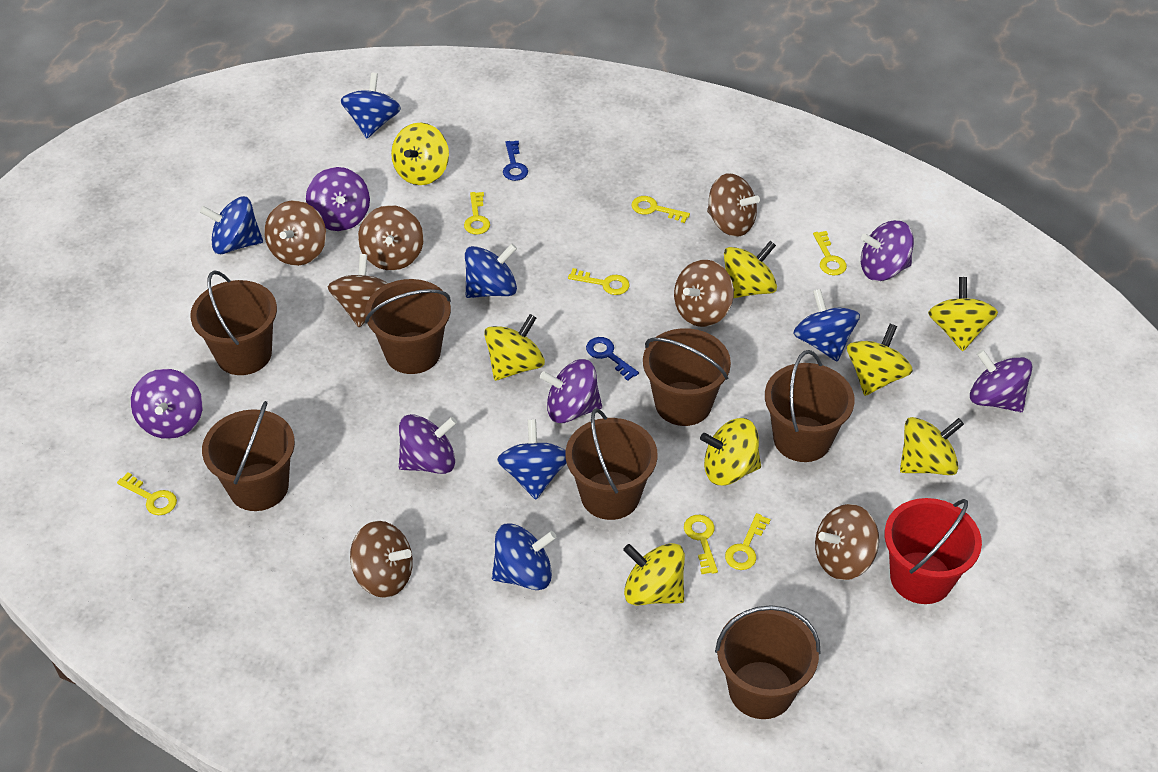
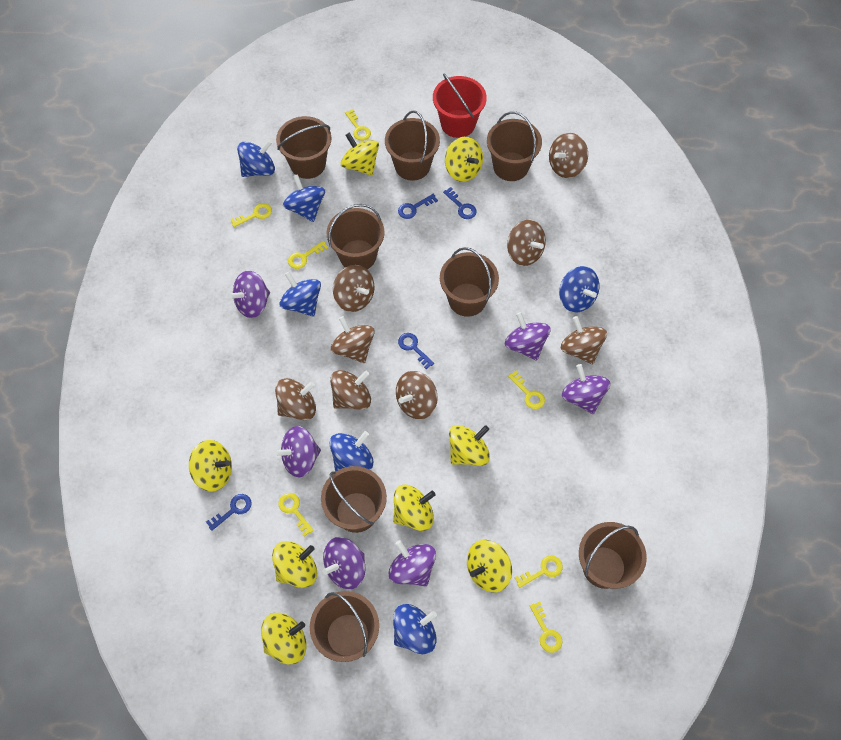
blue key: [503,141,528,181] [586,337,639,381] = 2 -> [206,494,252,531] [398,194,438,219] [398,333,434,369] [443,187,477,219] = 4
brown bucket: [190,270,277,375] [202,401,295,511] [365,279,451,374] [566,409,658,520] [643,328,731,426] [715,605,821,719] [765,350,855,462] = 7 -> [276,116,332,179] [310,591,379,662] [321,466,387,533] [327,204,385,269] [385,110,440,181] [440,247,499,317] [487,111,542,181] [579,522,647,589] = 8
brown spinning top: [264,200,326,266] [328,254,388,327] [350,521,413,598] [358,205,424,270] [674,260,734,327] [707,173,760,237] [815,504,879,580] = 7 -> [275,378,316,420] [330,370,371,410] [331,316,375,363] [333,265,374,312] [396,371,438,419] [507,220,546,266] [549,133,588,178] [561,316,607,364] = 8

